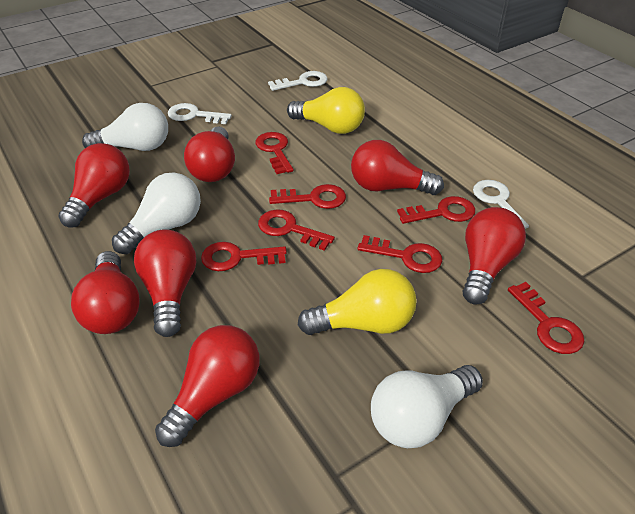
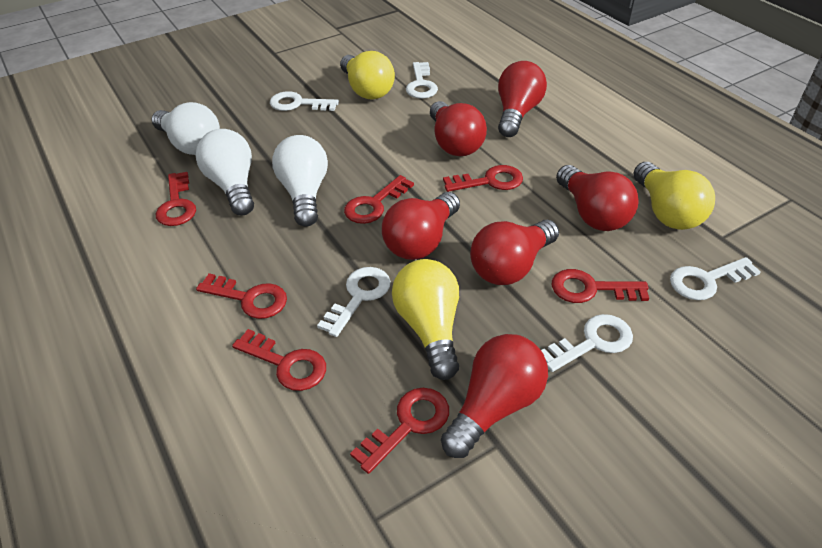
red light bulb: [58,143,130,227] [71,251,140,334] [134,229,196,337] [155,325,260,447] [184,126,235,182] [351,140,444,195] [463,207,526,305] = 7 -> [382,192,460,260] [430,101,487,156] [441,334,548,458] [470,220,559,285] [498,61,547,137] [556,165,638,231] = 6
white key: [168,103,232,124] [268,71,328,91] [473,180,529,229] = 3 -> [270,91,339,111] [317,267,391,337] [406,62,438,98] [541,314,633,372] [670,257,761,300] = 5
yellow light bulb: [287,87,365,134] [298,269,417,335] = 2 -> [340,51,395,99] [392,259,459,380] [634,162,715,230] = 3

